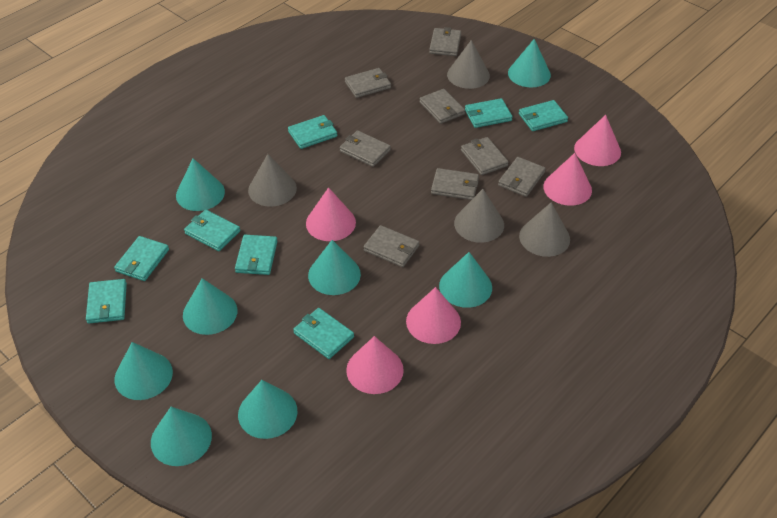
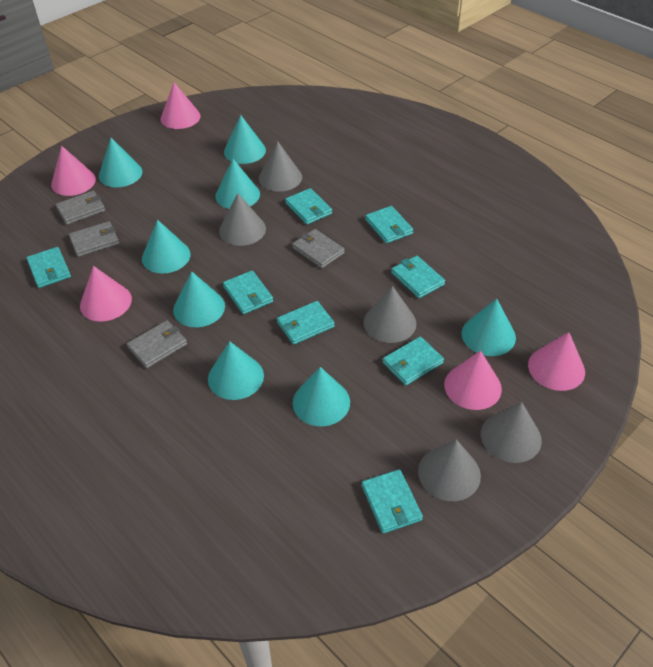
grey cone: [248,154,297,207] [447,40,490,89] [454,189,504,243] [519,202,570,257] = 4 -> [219,193,266,246] [259,141,302,192] [364,286,416,343] [418,439,481,501] [481,402,542,463] = 5
grey wallet: [340,130,391,167] [345,68,391,98] [363,225,420,267] [419,89,465,124] [429,27,461,56] [431,168,479,200] [461,137,509,175] [498,157,546,197] = 8 -> [55,191,105,225] [69,221,119,257] [127,320,187,368] [292,229,345,268] = 4

